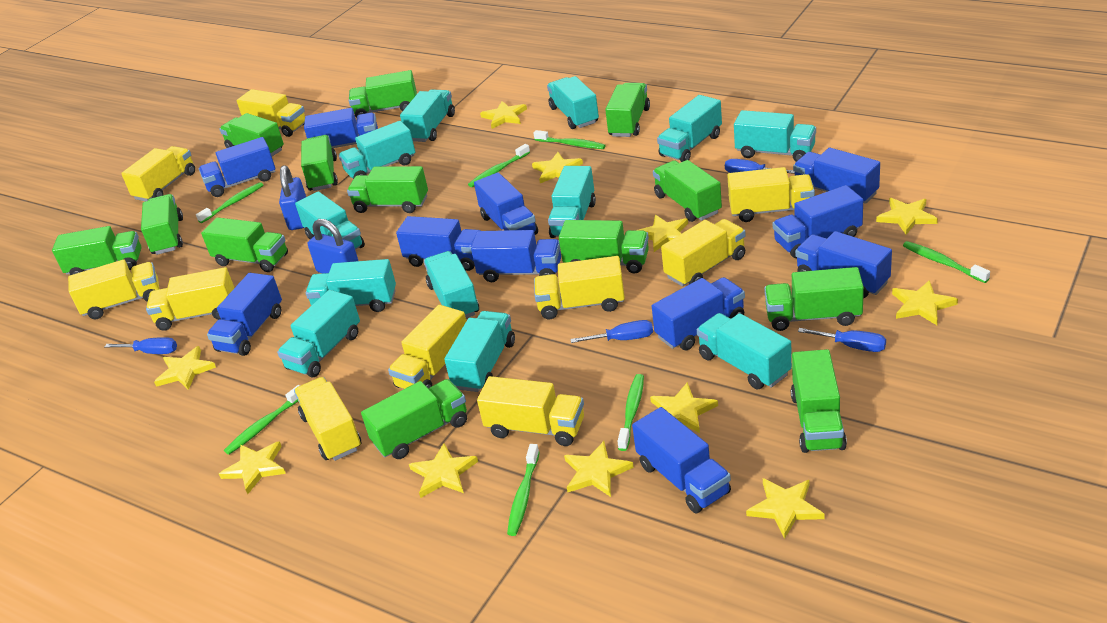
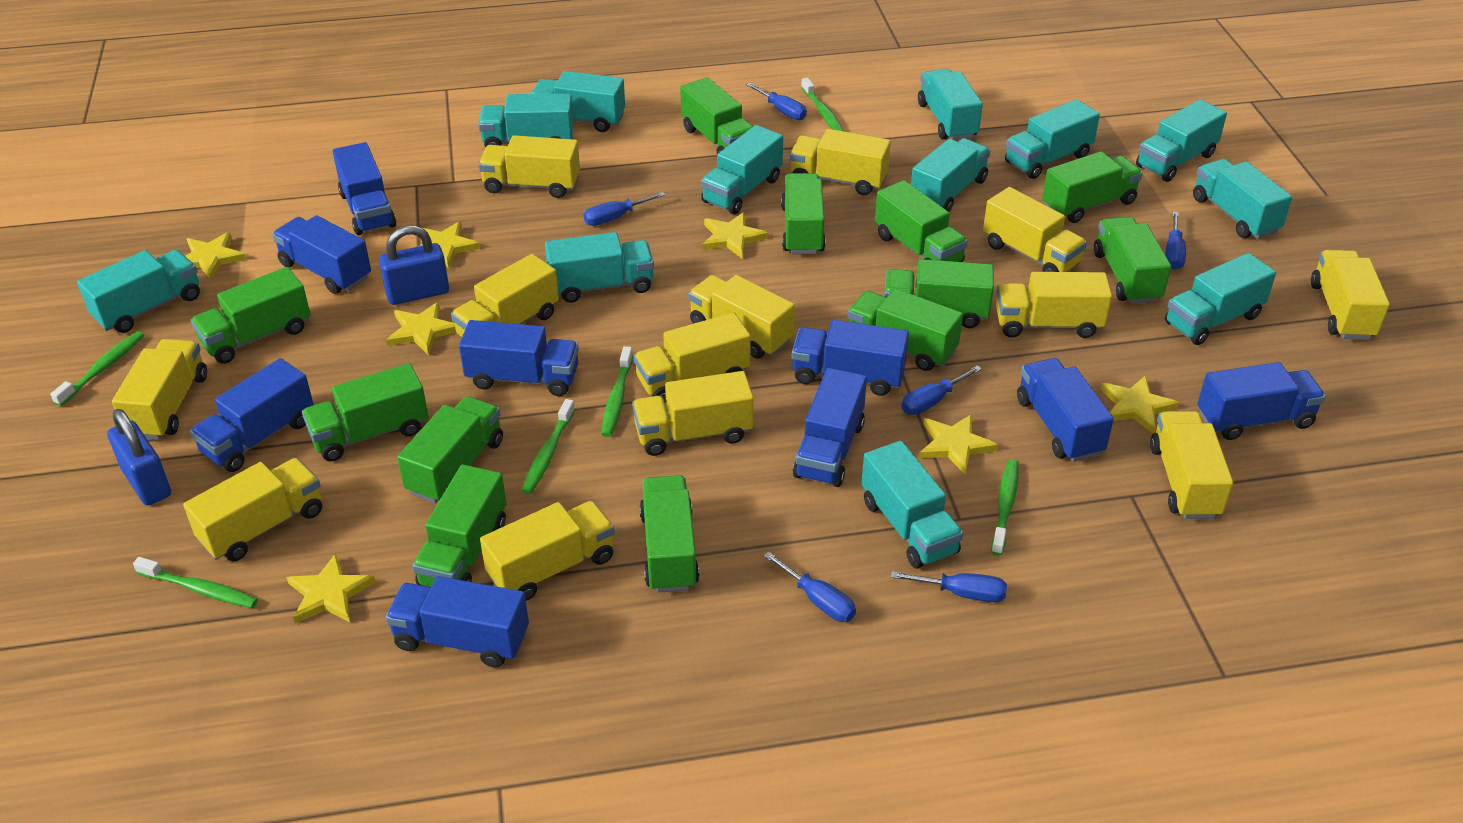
blue screwdriver: [105,337,177,354] [570,320,653,343] [725,159,795,174] [798,328,886,352] = 4 -> [583,192,665,226] [746,83,807,120] [763,551,856,622] [890,571,1007,602] [901,365,982,415] [1165,212,1186,270] = 6
blue truck: [199,137,275,197] [207,273,282,356] [304,108,378,148] [396,216,480,271] [471,230,561,282] [474,172,538,235] [632,407,731,513] [652,277,745,350] [773,185,863,258] [793,148,880,204] [795,231,892,298] = 11 -> [190,358,314,472] [272,215,371,294] [332,142,396,235] [386,576,529,668] [459,320,579,396] [791,320,909,396] [793,368,867,487] [1017,358,1114,462] [1197,362,1326,440] = 9
green toothbrush: [196,182,263,223] [224,385,300,455] [468,144,530,187] [507,444,540,536] [534,130,606,149] [617,374,644,451] [903,241,990,283] = 7 -> [50,331,144,406] [133,557,258,608] [522,399,575,494] [602,346,633,437] [801,78,844,131] [991,459,1019,556] = 6
green truck: [52,226,141,275] [141,194,183,255] [201,217,288,272] [219,113,284,156] [301,135,338,191] [347,166,428,213] [349,70,417,118] [361,379,467,459] [559,220,649,274] [605,83,650,137] [653,160,722,222] [764,267,864,331] [791,349,847,453] = 13 -> [191,267,311,364] [302,363,428,462] [397,396,503,503] [412,465,507,587] [639,475,700,593] [680,77,753,154] [781,173,826,254] [847,289,963,371] [875,180,968,262] [884,259,994,328] [1042,151,1143,223] [1094,217,1171,304] = 12
yellow star: [154,346,216,390] [219,441,286,494] [409,443,478,498] [480,101,527,129] [532,152,583,183] [564,441,634,497] [639,215,688,252] [650,382,718,433] [746,478,824,539] [876,198,938,235] [892,280,958,325] = 11 -> [186,232,246,280] [286,553,375,623] [386,302,457,355] [418,222,480,269] [702,212,768,258] [919,414,998,475] [1100,376,1179,434] = 7
yellow truck: [68,260,159,319] [121,146,195,201] [146,267,234,331] [237,89,305,137] [294,377,361,461] [388,305,466,389] [477,376,584,446] [534,256,625,319] [661,219,746,287] [727,167,815,222] = 10 -> [112,339,207,440] [183,458,322,561] [451,254,559,337] [478,135,580,198] [480,501,615,601] [632,371,754,456] [634,313,751,403] [688,275,795,358] [790,129,891,195] [983,187,1087,272] [996,272,1112,338] [1150,411,1233,519] [1311,250,1390,340] = 13

